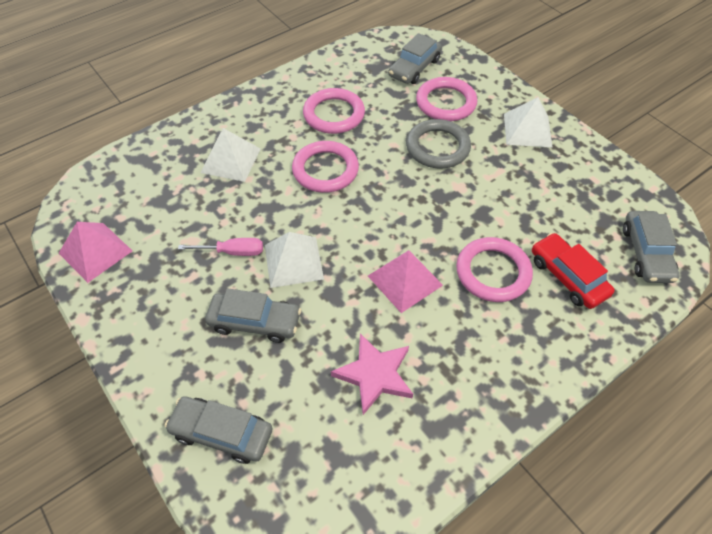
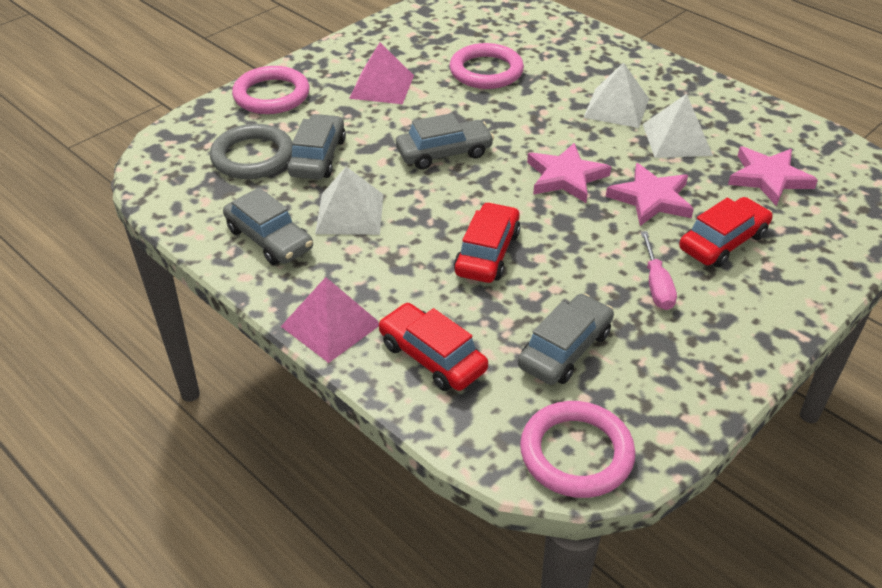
pink ring: [292,141,359,193] [303,88,365,134] [416,77,477,121] [456,237,533,302] = 4 -> [232,66,309,114] [450,43,524,89] [520,401,636,498] = 3
pink star: [331,333,413,415] = 1 -> [527,143,611,203] [606,163,694,226] [728,146,818,206] = 3
red car: [532,233,615,309] = 1 -> [378,303,488,391] [454,202,520,283] [679,197,773,267] = 3

